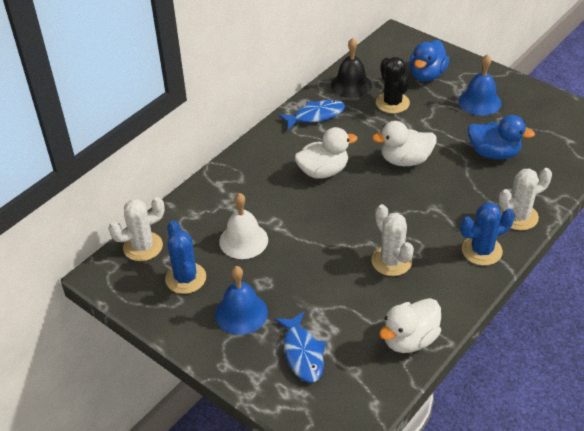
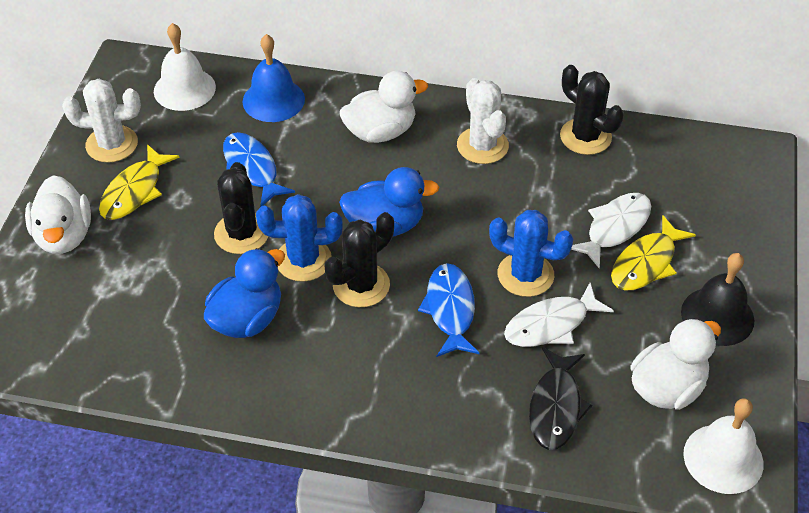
black cactus: [376,57,410,114] = 1 -> [214,162,269,254] [324,212,394,307] [560,65,624,155] = 3
black fish: none = 0 -> [529,347,592,450] = 1
blue bell: [215,266,268,335] [459,54,501,116] = 2 -> [242,34,305,122] = 1
white bell: [219,193,268,259] = 1 -> [154,23,216,111] [683,398,764,494] = 2
white cactus: [108,197,165,261] [371,204,414,276] [499,168,552,230] = 3 -> [62,79,141,163] [457,78,509,164] = 2
white fish: none = 0 -> [504,283,614,347] [571,193,651,268] = 2
yellow fish: none = 0 -> [99,144,180,220] [611,215,696,291] = 2

